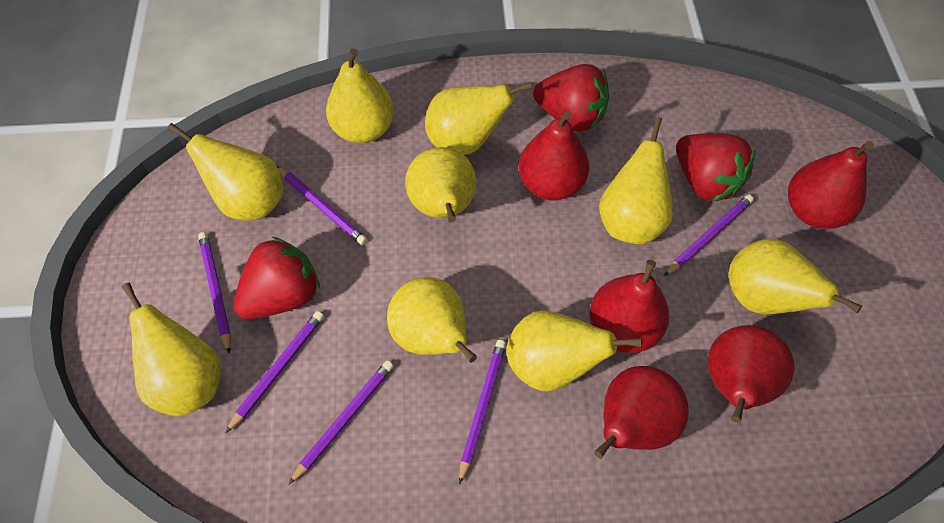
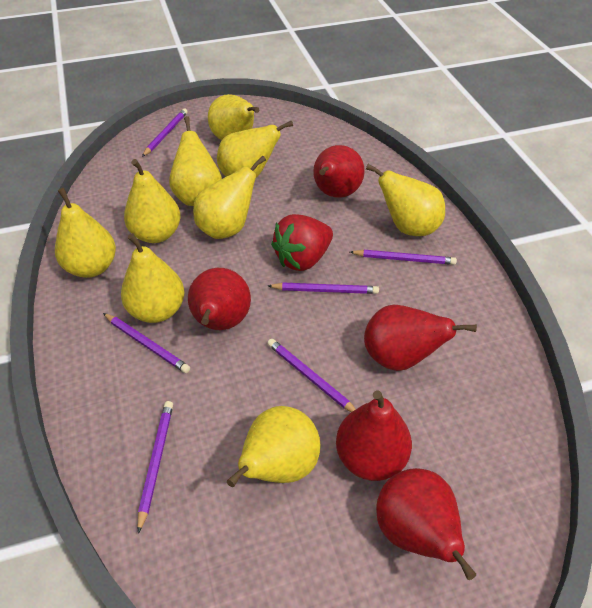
red strawberry: [233,237,320,319] [533,64,609,132] [676,133,755,202] = 3 -> [271,214,333,271] = 1

